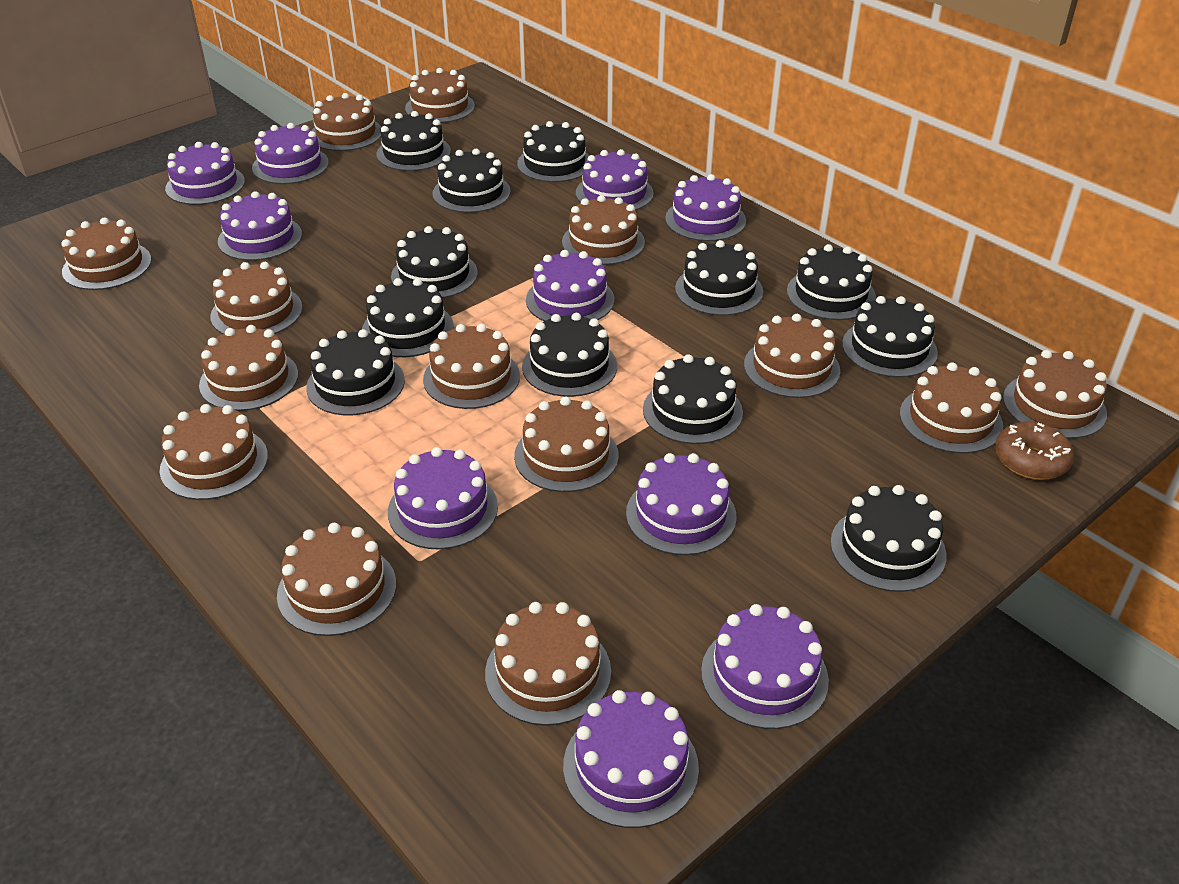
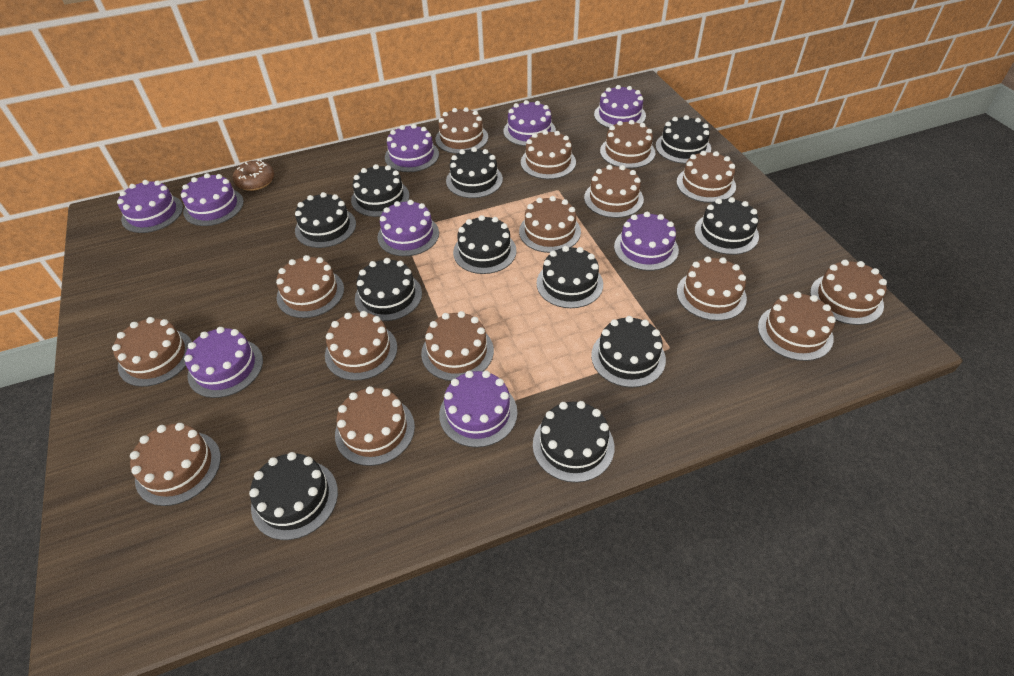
black cake: [306,329,405,415] [362,278,454,357] [376,111,451,171] [391,226,478,298] [432,149,511,213] [517,121,589,182] [522,313,617,397] [643,354,743,444] [675,240,763,316] [787,244,876,320] [831,485,947,592] [842,296,938,378] = 12 -> [249,452,338,540] [295,192,356,248] [351,164,410,217] [355,258,422,321] [446,147,503,198] [453,215,517,274] [533,401,614,483] [536,246,603,308] [591,316,666,388] [656,115,711,164] [694,197,759,255] = 11
brown cake: [61,217,151,290] [160,404,268,500] [199,325,298,411] [210,262,303,334] [277,523,396,636] [312,93,381,151] [405,68,475,123] [423,324,520,409] [485,602,611,726] [514,397,619,492] [562,195,645,265] [744,314,840,398] [900,362,1003,454] [1003,350,1107,439] = 14 -> [112,317,192,387] [130,423,221,506] [276,255,344,318] [325,311,397,381] [335,386,415,466] [421,311,494,381] [436,107,488,154] [519,196,581,253] [521,130,576,179] [584,165,644,218] [600,120,655,168] [677,151,736,203] [677,256,747,321] [758,292,836,361] [810,260,887,325] = 15
purple cake: [165,142,245,205] [218,191,302,261] [252,123,329,184] [388,447,498,549] [526,250,614,321] [563,690,699,828] [576,149,654,211] [626,453,737,555] [665,174,746,241] [701,604,829,729] = 10 -> [117,180,183,233] [181,173,244,226] [184,327,263,398] [377,200,439,256] [385,124,439,172] [439,371,517,448] [503,100,556,146] [594,85,646,128] [614,212,679,271] = 9

